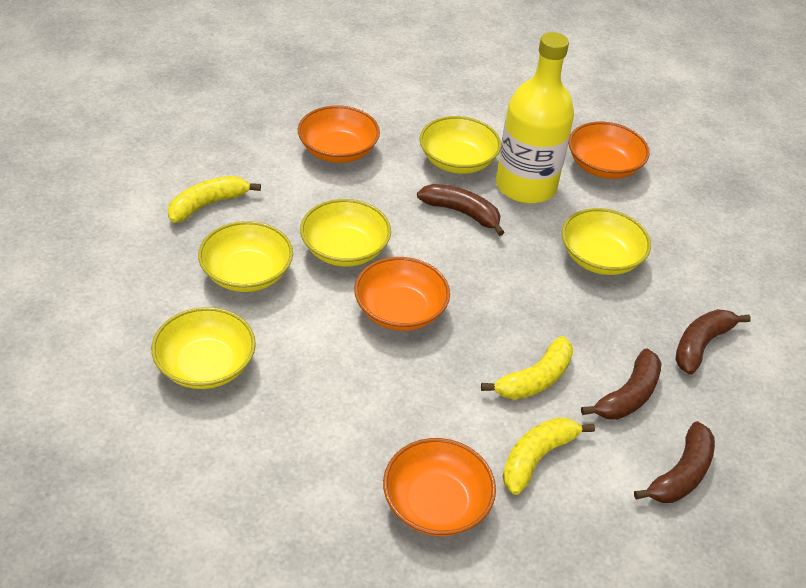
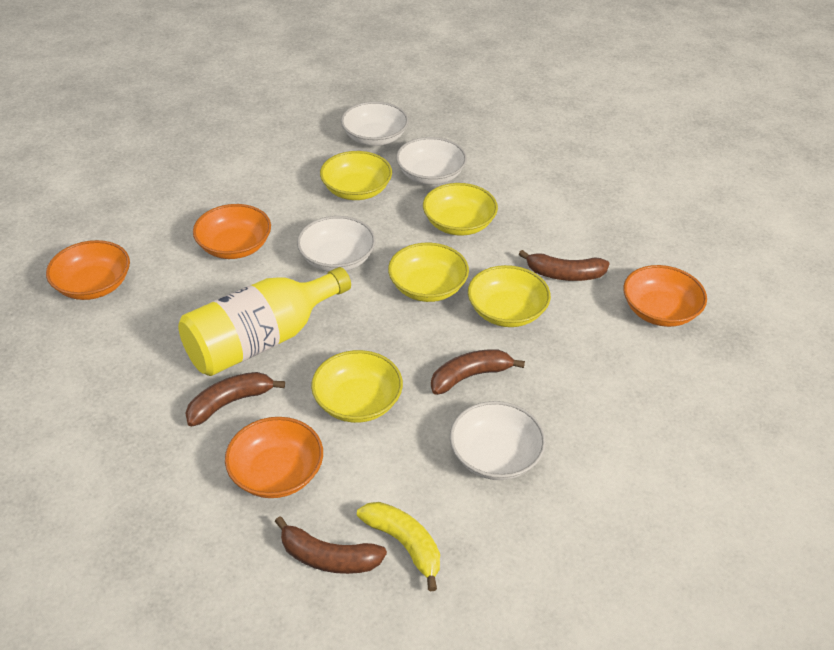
white bowl: none = 0 -> [297,216,376,272] [341,101,409,146] [396,137,467,185] [450,401,546,480] = 4
yellow banana: [168,176,261,223] [481,336,573,400] [503,417,595,495] = 3 -> [357,502,440,591] = 1

